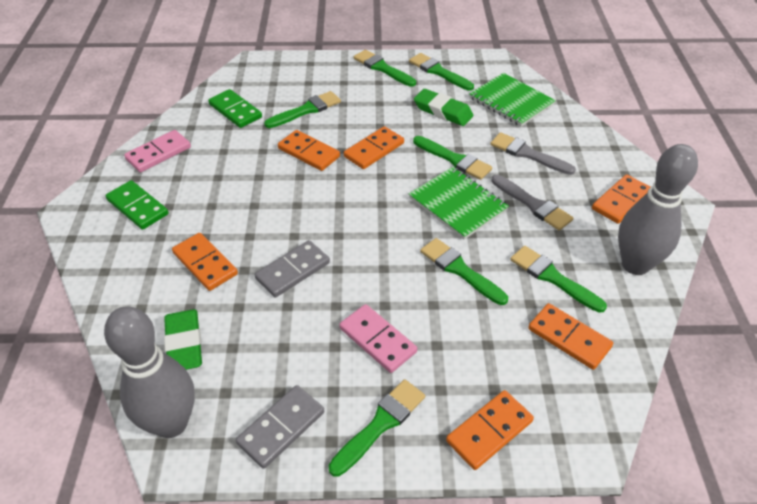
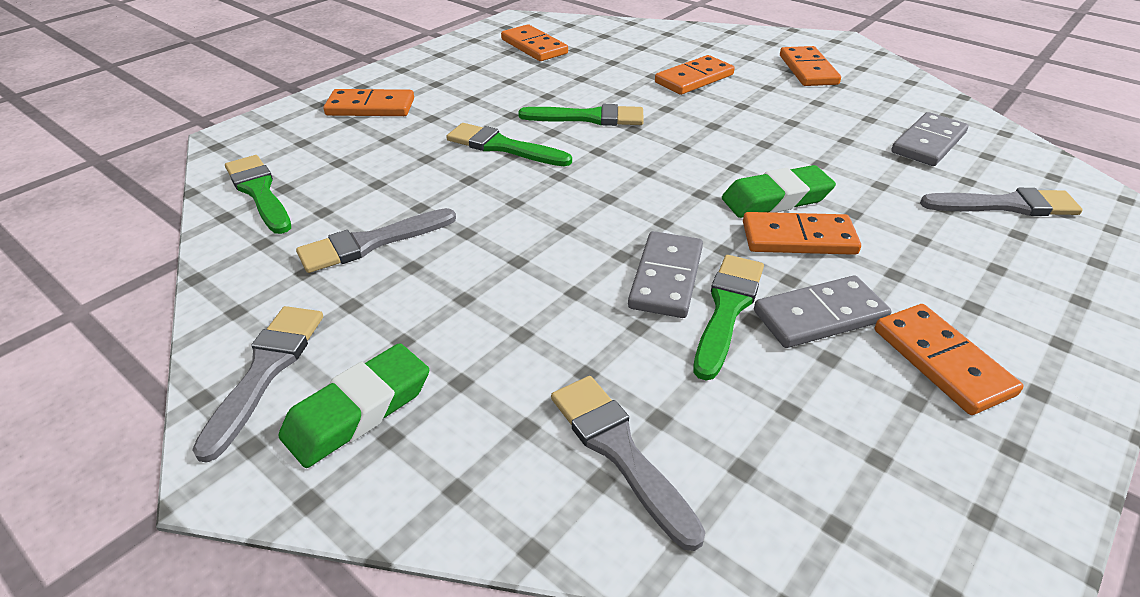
green brush: [264,91,341,128] [328,379,425,477] [354,50,416,87] [409,53,474,91] [413,136,492,180] [420,238,508,305] [510,246,607,313] = 7 -> [225,155,291,234] [446,123,572,166] [518,104,644,126] [694,255,764,381] = 4
green domino: [106,180,168,230] [208,89,262,128] = 2 -> none = 0
green notebook: [409,167,509,240] [469,73,556,127] = 2 -> none = 0
grey bowling pin: [104,306,195,438] [618,144,698,275] = 2 -> none = 0
grey brush: [490,132,576,175] [491,175,573,230] = 2 -> [192,306,323,463] [296,208,456,273] [551,376,706,551] [920,188,1083,216] = 4
grey domino: [236,385,324,469] [255,240,330,297] = 2 -> [628,231,703,318] [754,276,892,348] [891,112,969,166] = 3
pink domino: [124,130,191,173] [339,304,417,373] = 2 -> none = 0

